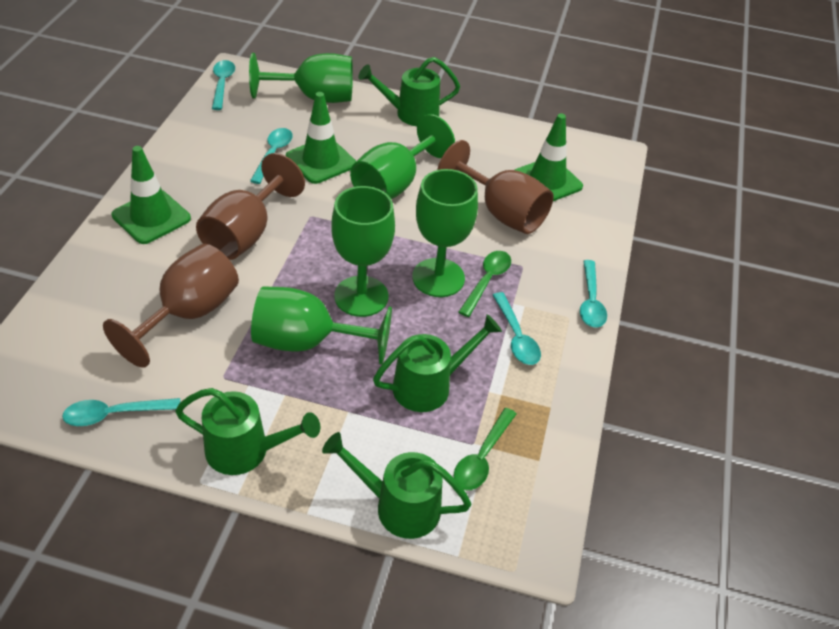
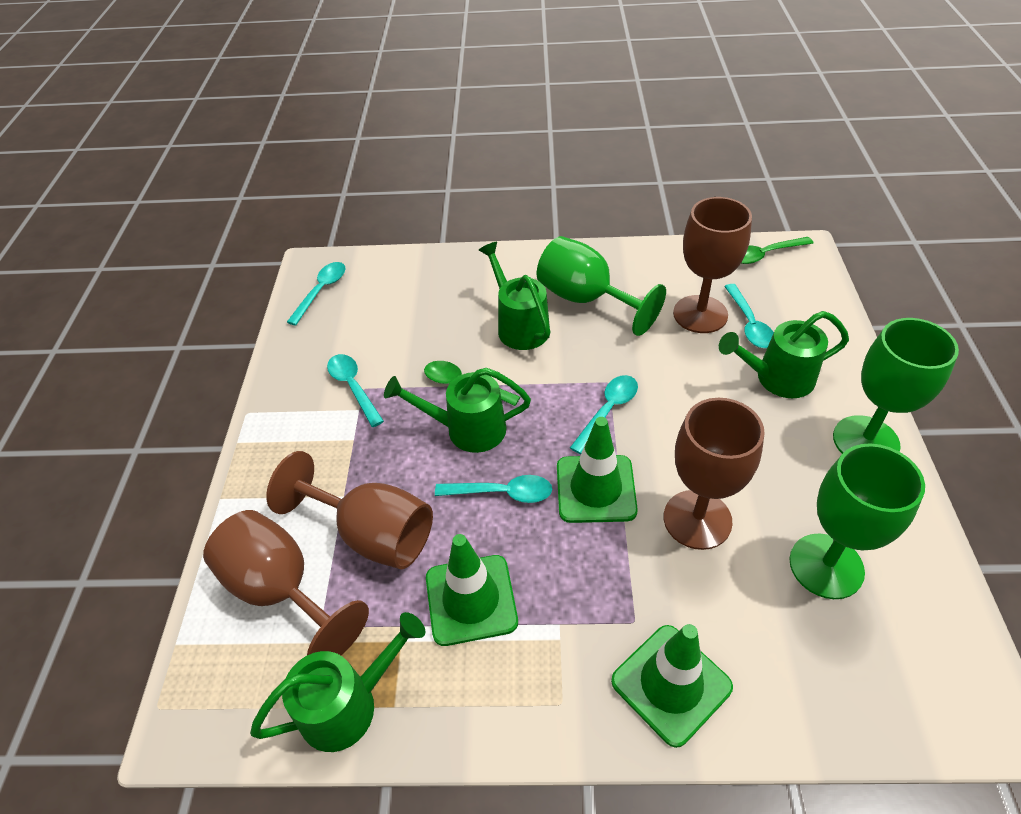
brown goblet: [103,244,239,368] [196,153,305,260] [437,140,553,234] = 3 -> [203,510,369,655] [266,451,433,569] [664,398,765,550] [673,197,752,333] = 4
green goblet: [249,53,353,103] [251,286,392,365] [331,186,395,317] [350,114,455,199] [412,169,478,297] = 5 -> [537,236,666,336] [790,443,925,599] [833,318,959,454] = 3

